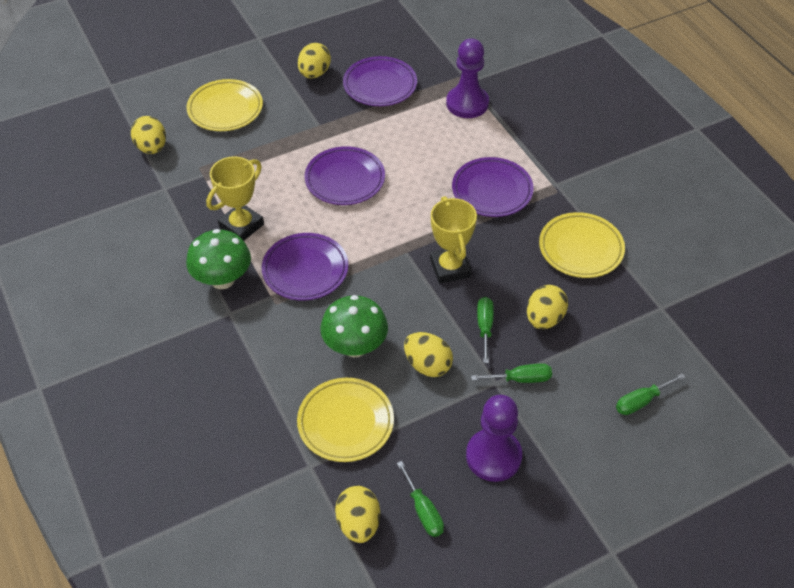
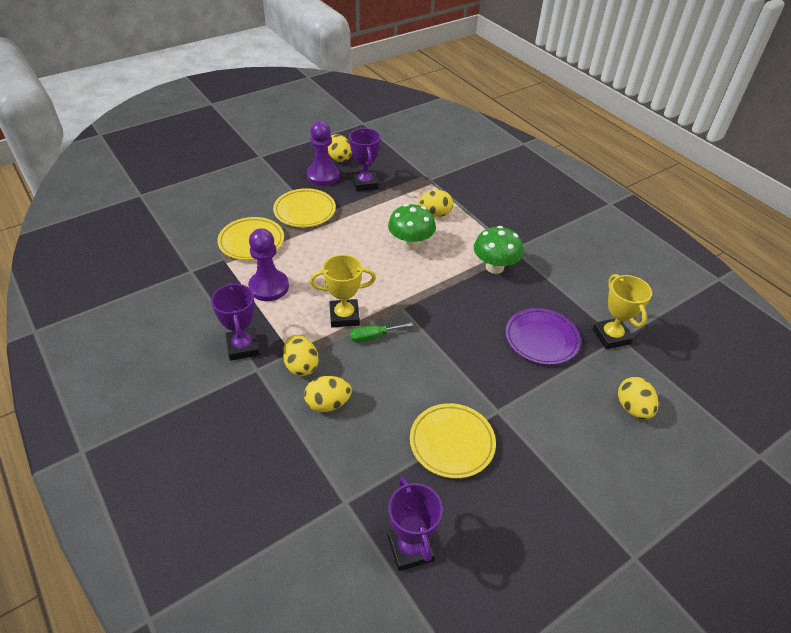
green screwdriver: [397,461,444,537] [471,363,552,383] [477,297,494,363] [616,373,686,415] = 4 -> [350,322,413,343] = 1
purple plate: [262,233,348,301] [305,146,385,205] [343,56,417,106] [452,157,534,217] = 4 -> [505,308,581,365] = 1
purple trophy: none = 0 -> [211,282,260,361] [349,128,381,191] [388,476,443,571] = 3

